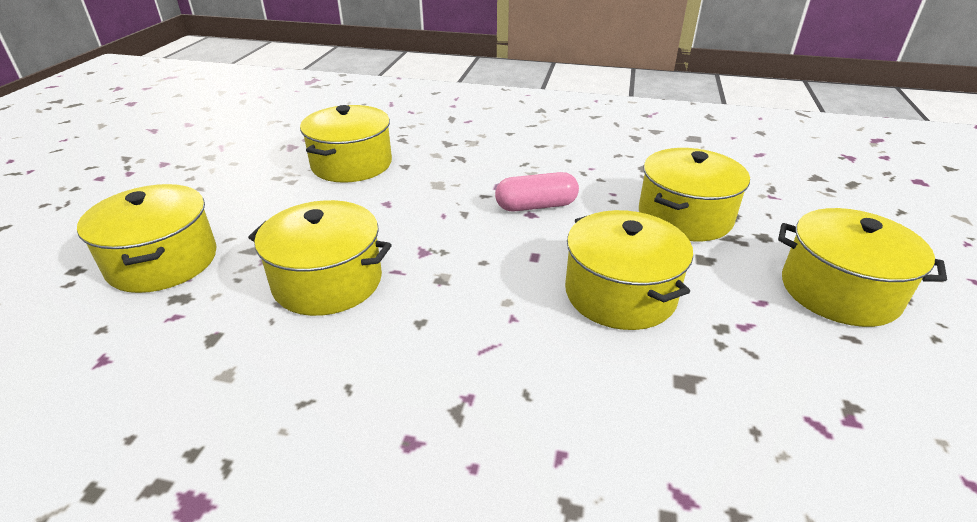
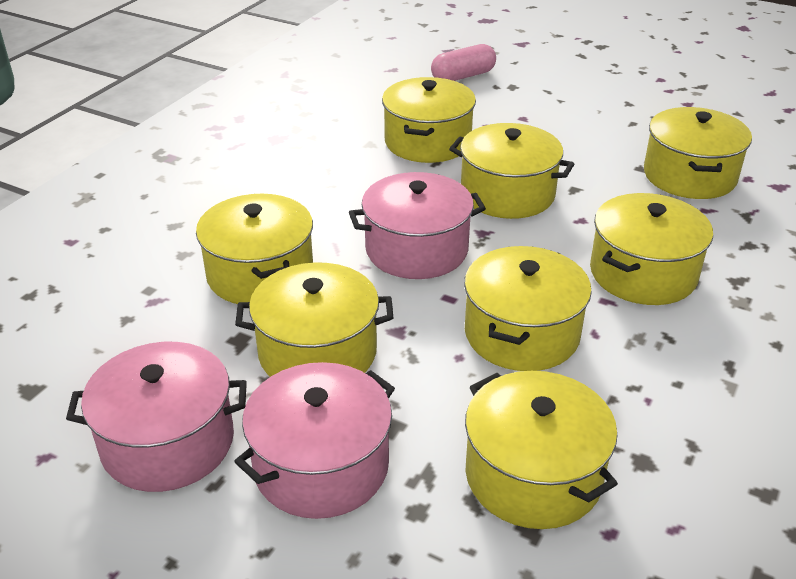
pink pot: none = 0 -> [66,342,247,492] [234,362,395,519] [349,172,486,279] = 3
yellow pot: [77,184,217,293] [248,200,392,316] [300,105,392,183] [565,210,693,330] [639,148,750,241] [778,208,947,327] = 6 -> [196,194,313,304] [235,262,393,377] [382,77,476,163] [449,123,574,219] [464,246,592,371] [465,371,618,529] [590,193,713,305] [644,107,752,199] = 8

